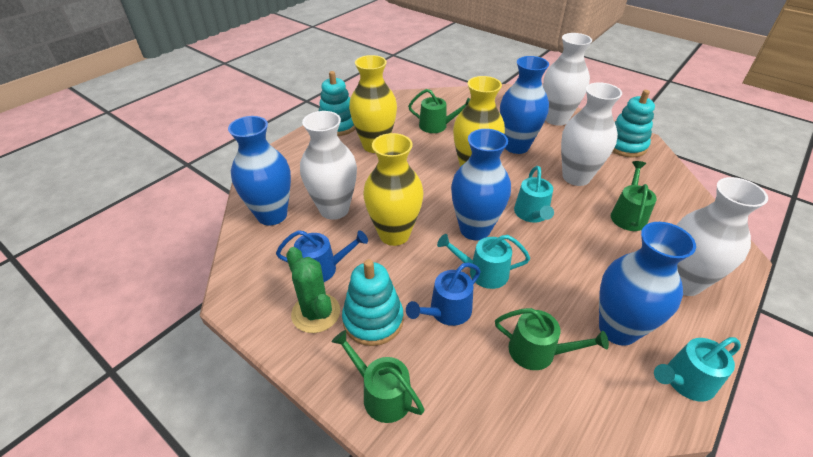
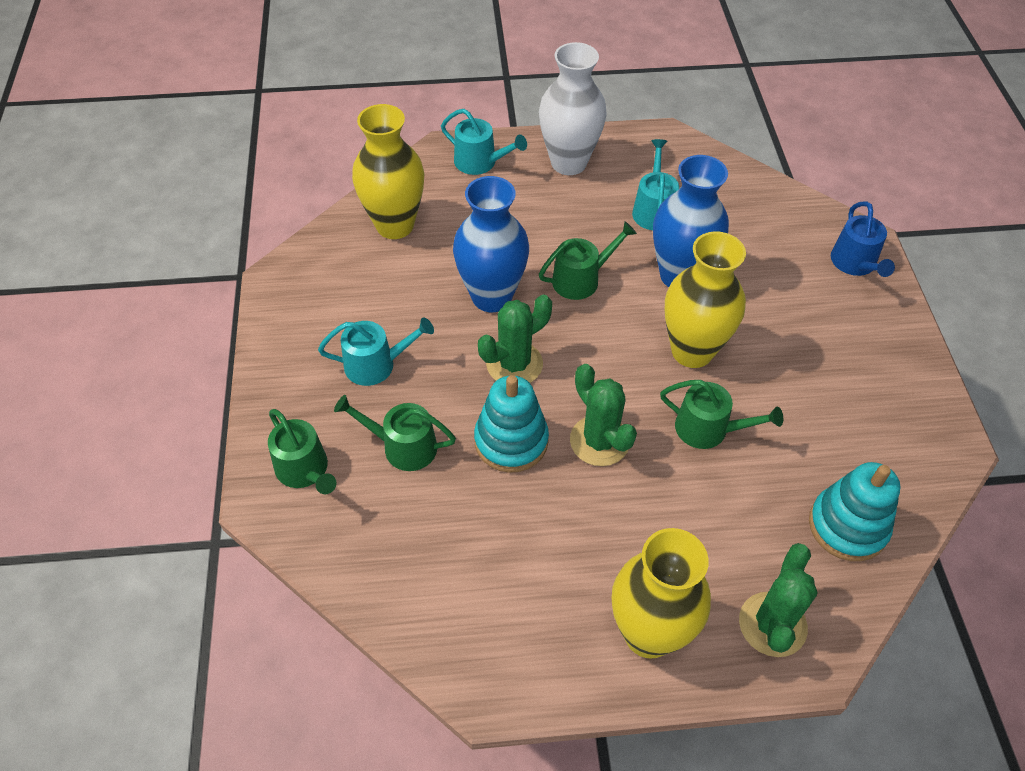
blue vase: [228,116,291,226] [451,129,511,240] [500,56,549,154] [599,222,696,346] = 4 -> [453,176,529,312] [653,155,729,287] = 2
blue watering can: [276,230,368,282] [406,263,481,326] = 2 -> [831,201,895,277] = 1
green cactus: [286,247,340,333] = 1 -> [478,295,552,383] [570,364,637,466] [739,543,818,657] = 3
turquoise stacking toy: [319,71,355,136] [342,259,404,346] [612,90,655,158] = 3 -> [474,375,549,473] [809,462,901,561] = 2
white vase: [300,111,357,220] [543,33,592,126] [561,82,622,186] [676,177,768,296] = 4 -> [539,42,607,175] = 1

